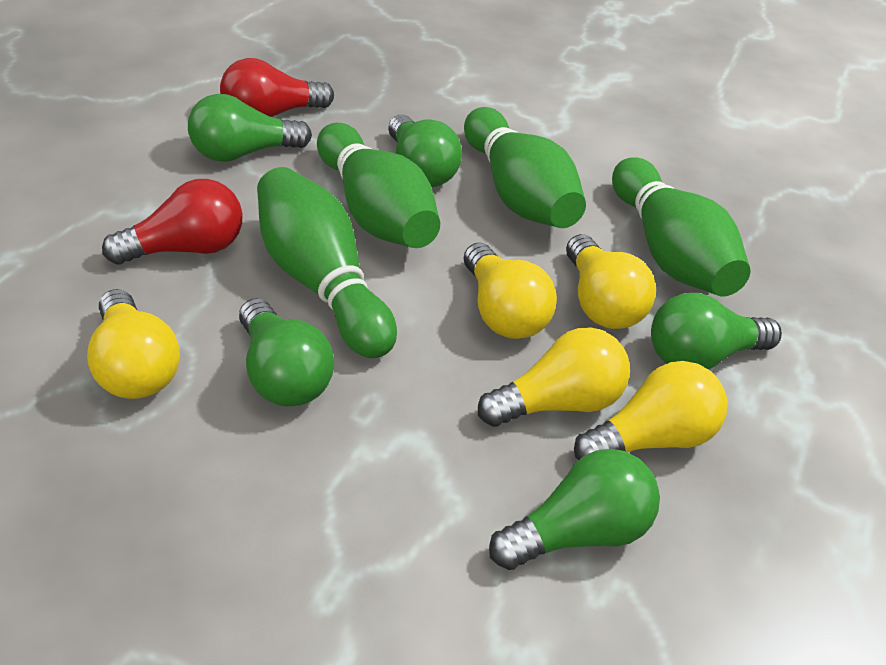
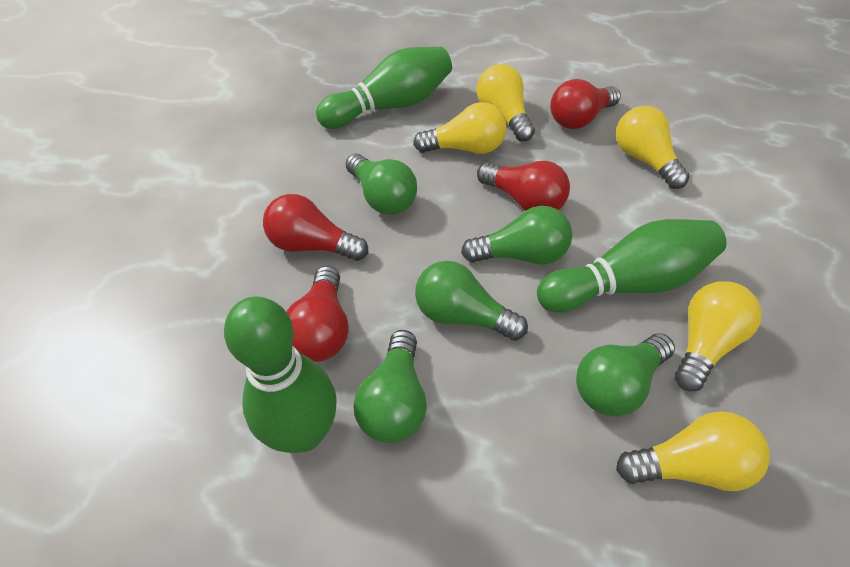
green bowling pin: [257,167,397,358] [317,123,440,248] [464,107,586,228] [612,157,751,297] = 4 -> [224,297,337,453] [316,47,452,129] [537,219,727,313] = 3
red light bulb: [102,179,242,265] [220,58,334,117] = 2 -> [263,194,368,261] [286,266,349,362] [477,161,570,211] [550,79,621,129] = 4

